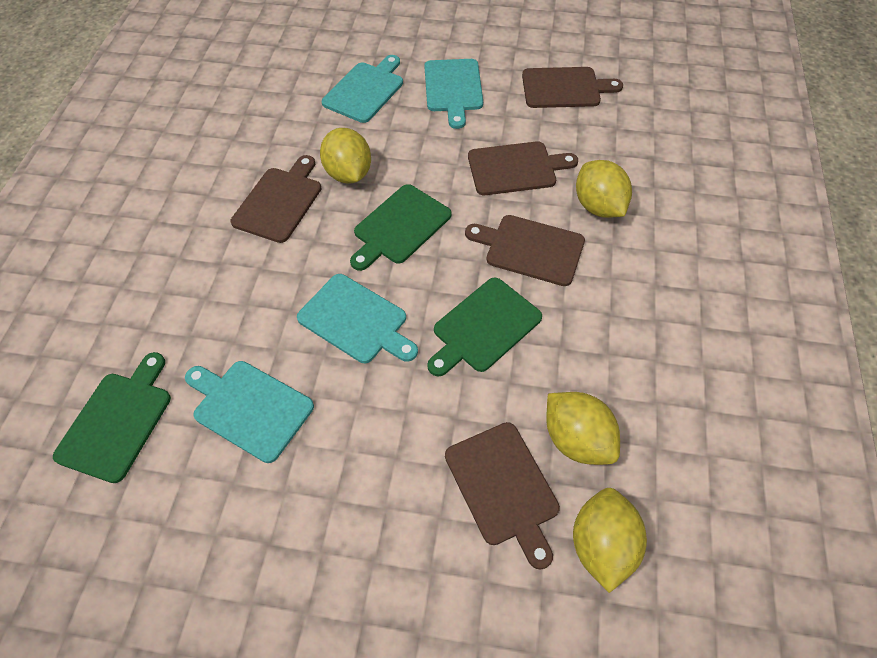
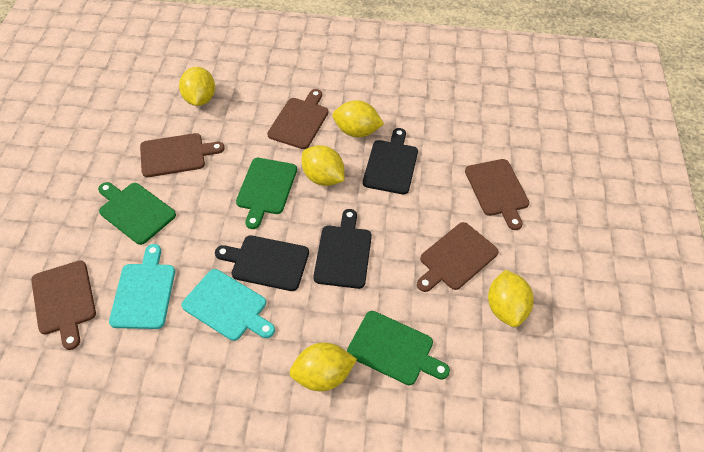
black cutting board: none = 0 -> [215,235,309,291] [313,209,372,289] [363,128,418,195] = 3
turquoise cutting board: [185,361,314,463] [297,274,418,363] [322,55,403,123] [424,59,483,129] = 4 -> [109,244,175,329] [181,269,275,341] = 2
yellow lemon: [320,128,371,183] [546,392,620,465] [573,488,647,593] [576,160,632,218] = 4 -> [179,67,215,106] [290,343,357,391] [302,145,344,186] [332,100,384,137] [488,270,534,327] = 5

